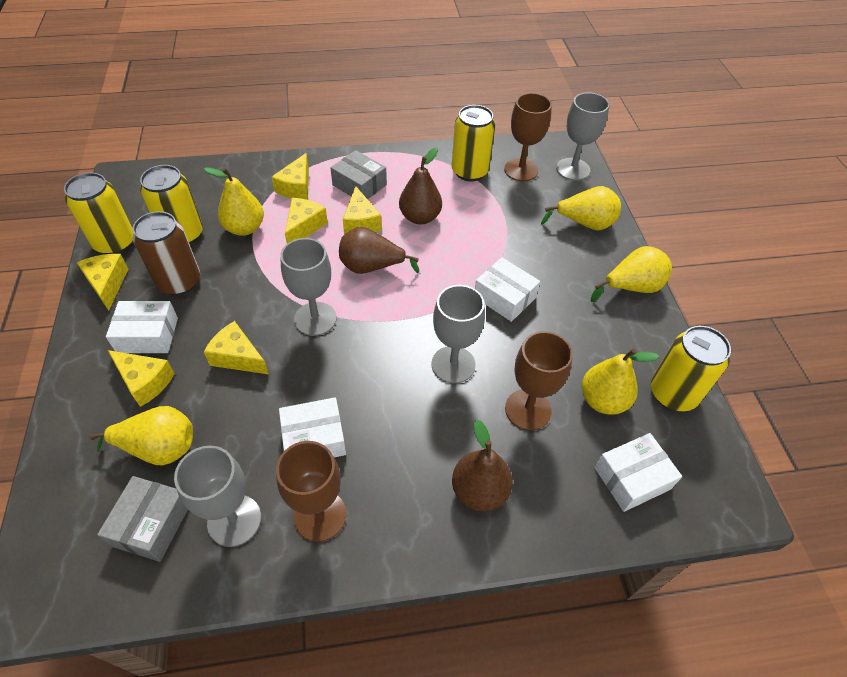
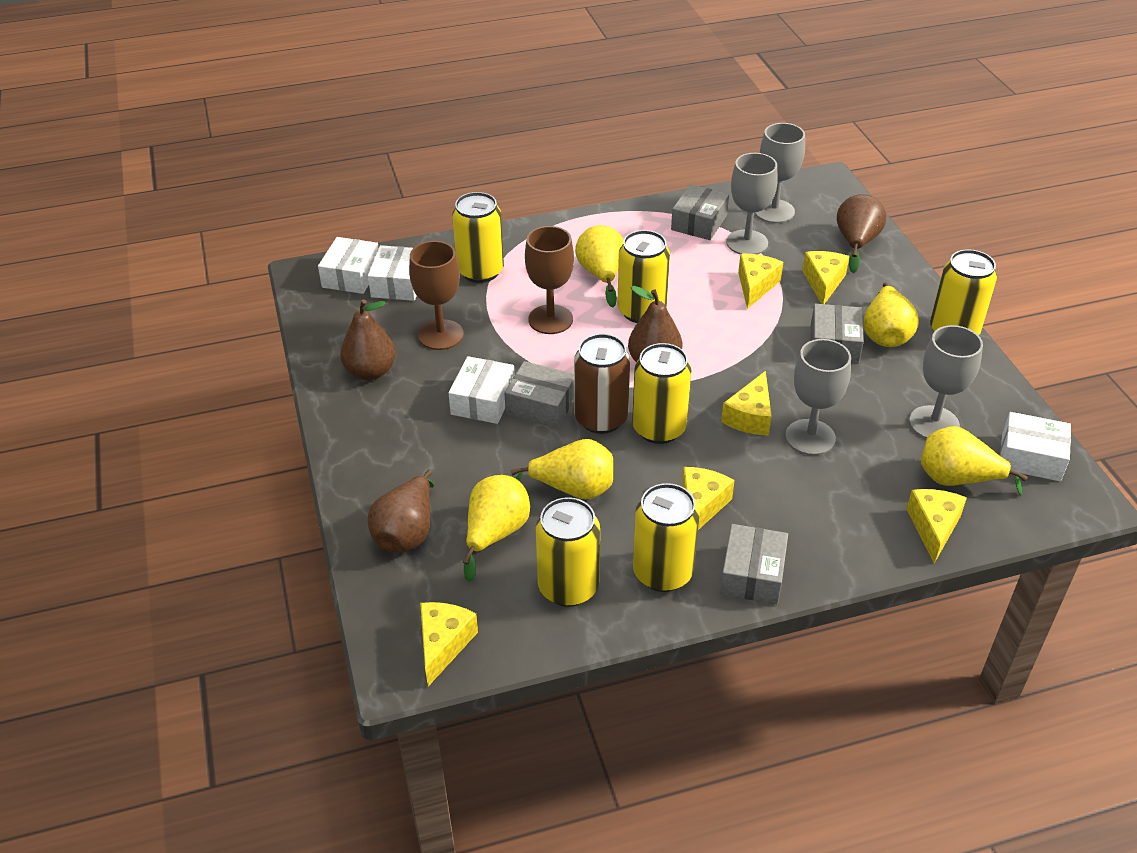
brown goblet: [276,441,346,542] [504,93,552,181] [505,331,573,430] = 3 -> [409,241,464,350] [525,226,574,334] = 2
brown pear: [339,227,419,274] [399,148,442,224] [452,419,513,511] = 3 -> [340,299,396,380] [368,470,434,553] [628,286,683,362] [837,194,886,273] = 4
grey box: [97,476,188,562] [330,150,387,199] = 2 -> [504,361,574,428] [671,184,729,240] [720,524,788,604] [811,304,864,364] = 4
yellow can: [64,172,134,254] [140,165,203,244] [452,105,495,181] [651,326,731,411] = 4 -> [452,192,504,283] [536,497,600,607] [617,230,670,323] [632,343,691,444] [633,483,700,592] [930,249,997,335] = 6

